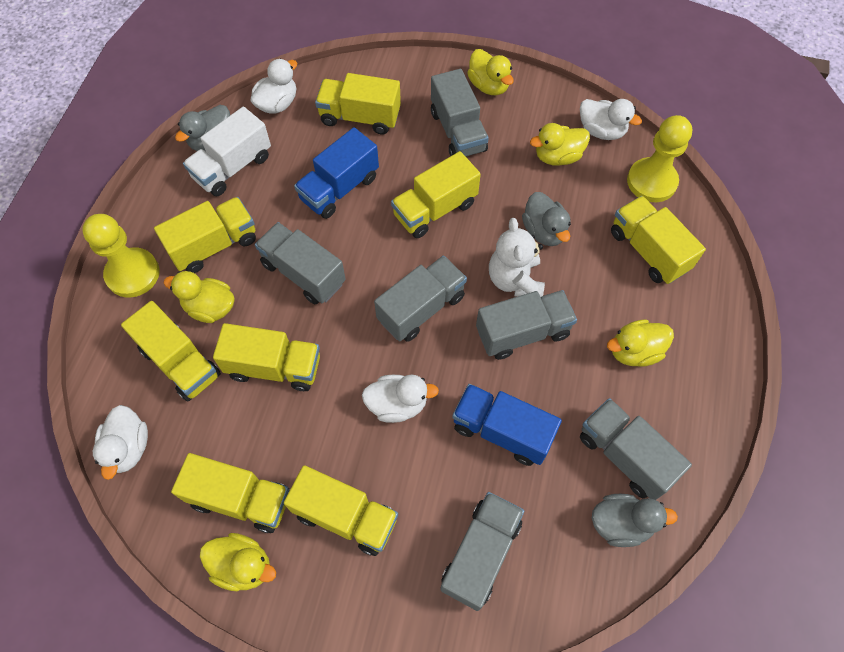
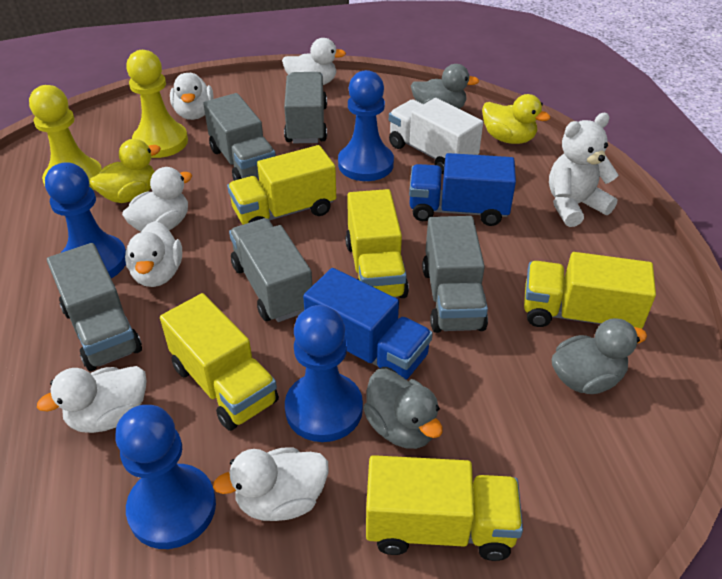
blue pawn: none = 0 -> [45,162,126,278] [115,405,216,549] [285,305,363,442] [338,70,394,181] = 4
grey truck: [255,222,346,304] [374,256,467,342] [431,69,489,156] [440,492,524,611] [476,290,577,360] [580,398,692,500] = 6 -> [47,243,142,371] [203,93,276,181] [229,218,312,322] [284,72,327,143] [422,216,488,333] = 5
white duck: [93,405,148,480] [250,59,297,114] [362,375,439,423] [580,99,642,140] = 4 -> [37,366,147,433] [122,167,192,231] [125,221,182,287] [170,72,214,120] [213,447,329,521] [282,38,346,85] = 6
yellow duck: [163,271,234,323] [200,533,276,591] [467,49,514,95] [530,123,590,166] [607,319,674,367] = 5 -> [90,139,161,203] [482,94,550,144] = 2
yellow truck: [121,301,221,402] [154,197,256,273] [171,453,289,533] [213,323,320,391] [284,465,398,556] [315,73,401,135] [391,151,481,238] [611,196,706,284] = 8 -> [160,293,279,431] [227,145,336,225] [345,189,409,298] [366,455,523,561] [524,252,656,329] = 5

